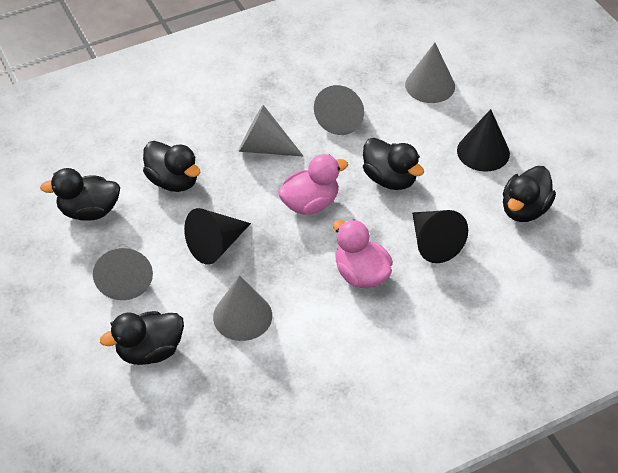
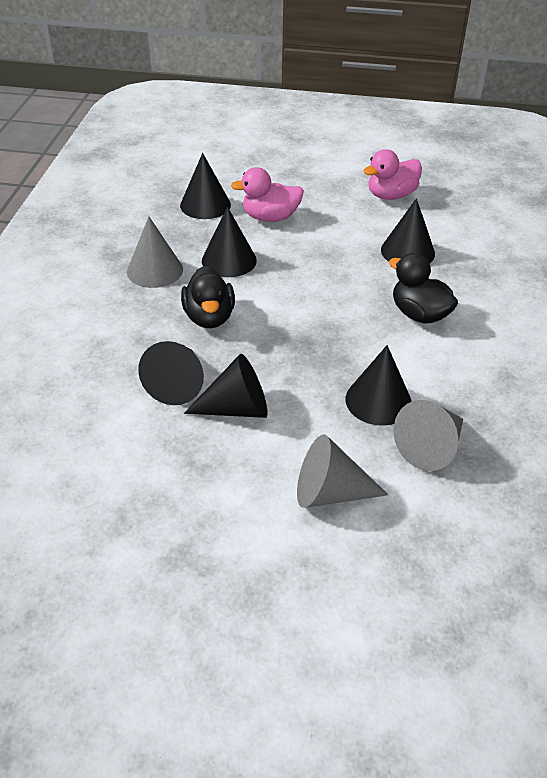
black cone: [184,208,251,265] [412,210,468,263] [457,109,510,172] = 3 -> [138,341,204,405] [180,153,231,219] [184,354,268,418] [202,207,257,277] [346,345,412,426] [381,198,435,263] = 6
black duck: [40,168,120,221] [100,311,184,365] [143,141,201,192] [363,138,424,190] [503,166,556,222] = 5 -> [181,266,235,328] [389,253,458,324] = 2
grey cone: [93,244,153,300] [213,275,272,341] [238,105,304,157] [314,85,364,135] [405,43,455,103] = 5 -> [127,217,183,288] [297,435,388,508] [394,400,463,471] = 3

